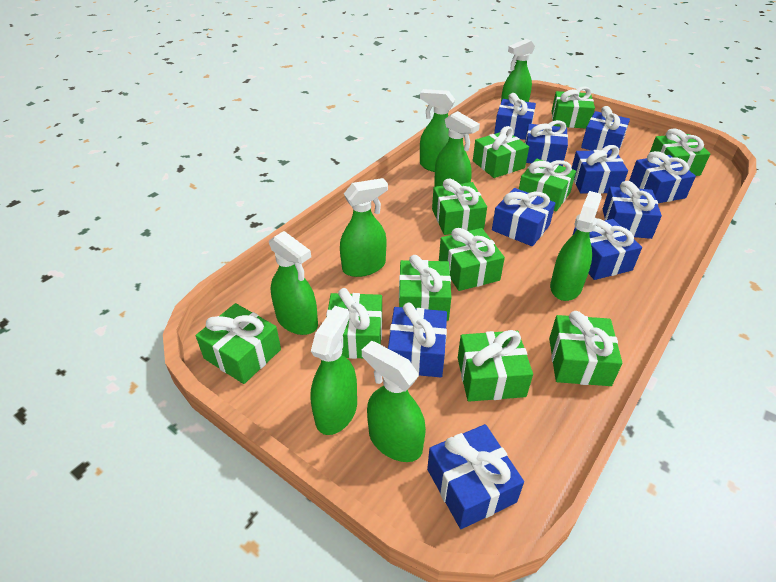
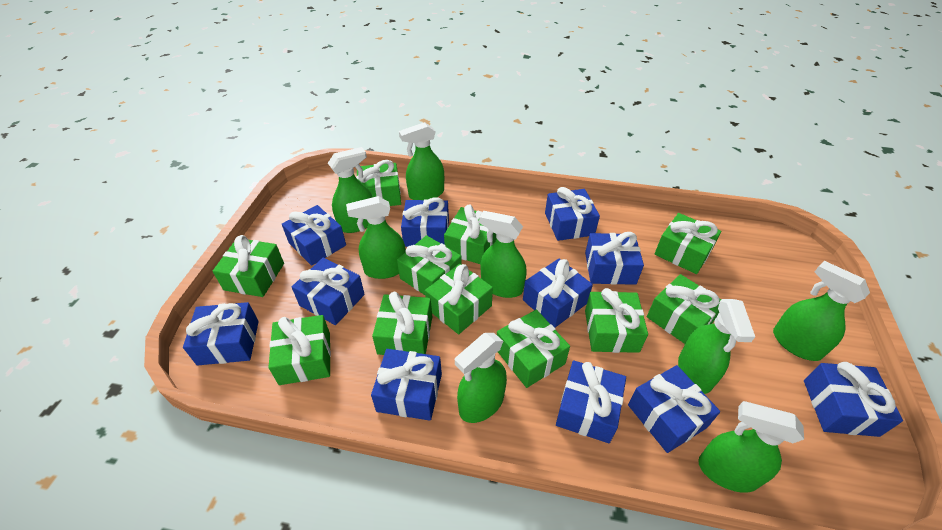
blue gift: [388,303,447,377] [427,424,524,529] [492,188,555,246] [494,93,536,140] [525,120,568,166] [572,145,628,194] [572,218,642,280] [581,106,630,151] [603,181,662,239] [629,151,696,203] = 10 -> [183,302,259,366] [282,205,346,266] [292,258,365,325] [371,349,442,421] [401,198,449,247] [523,258,593,327] [545,187,600,241] [556,360,626,443] [585,232,644,285] [628,365,720,453] [804,362,903,437] = 11

